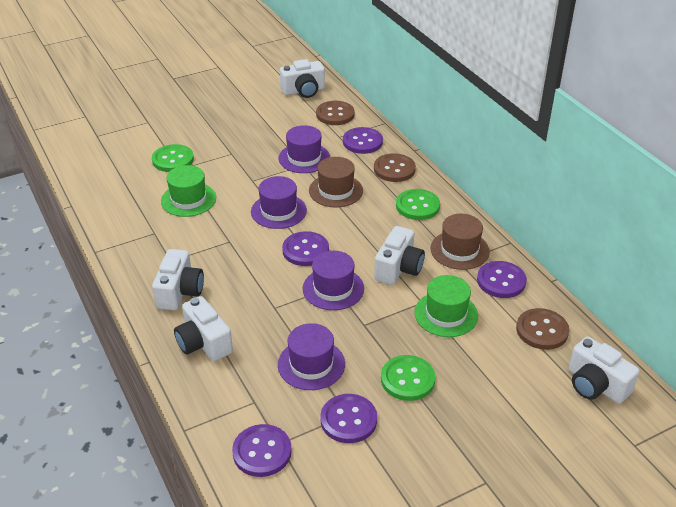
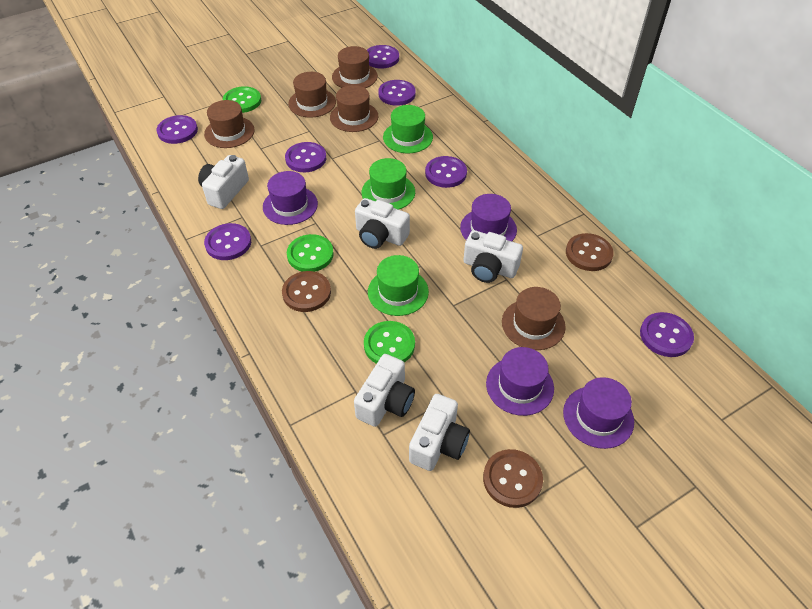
brown hat: [309,157,363,207] [431,214,490,270] = 2 -> [204,100,255,148] [288,72,336,118] [330,85,378,132] [332,46,378,88] [502,287,566,350] = 5
green hat: [161,165,216,217] [414,275,478,337] = 2 -> [362,158,415,210] [368,255,429,316] [383,105,433,153] = 3
purple button: [232,424,292,477] [282,231,329,266] [320,394,377,443] [343,127,383,154] [477,261,527,298] = 5 -> [156,115,198,144] [204,223,251,260] [285,142,326,172] [367,45,399,68] [378,80,416,106] [425,156,467,188] [640,312,694,357] = 7

